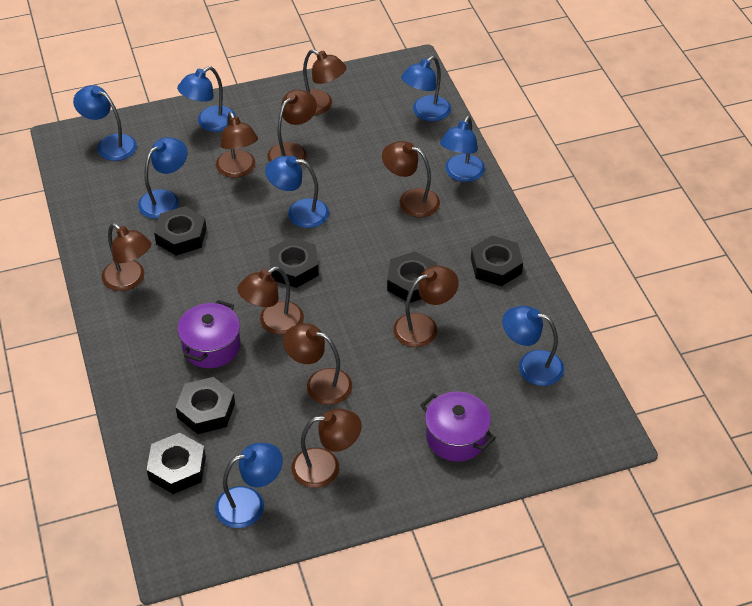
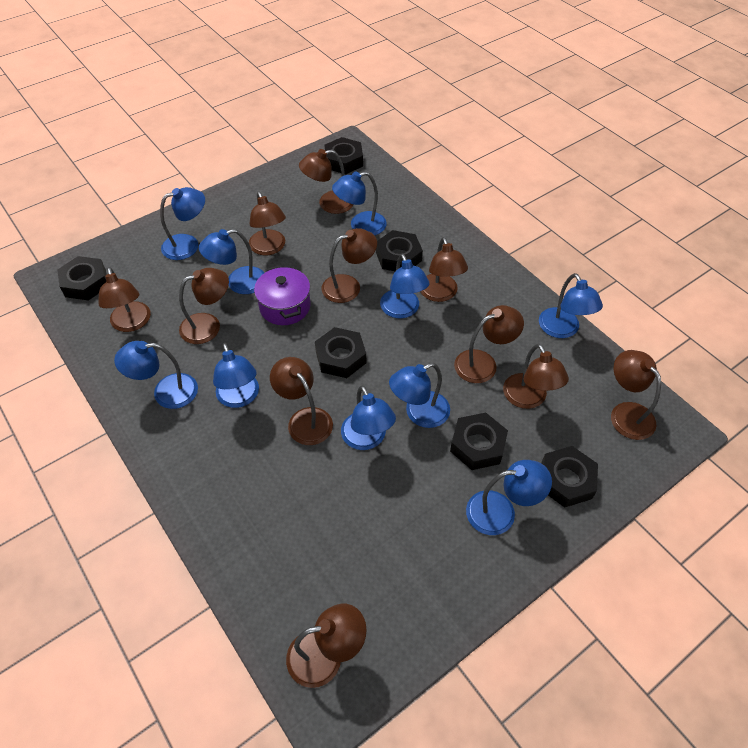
blue lamp: [73,85,137,161] [138,137,187,219] [177,66,236,132] [215,443,283,528] [265,156,329,228] [401,56,451,121] [440,116,485,182] [502,306,564,386] = 8 -> [114,341,198,409] [160,187,205,260] [199,229,264,294] [213,343,259,408] [332,171,387,235] [341,385,396,450] [380,254,429,318] [389,363,450,428] [466,460,552,535] [539,273,603,338] = 10
brown lamp: [102,223,151,291] [216,112,258,178] [238,266,304,335] [267,90,317,166] [283,323,352,405] [291,409,362,488] [303,49,347,115] [382,141,440,217] [393,265,459,347] = 9 -> [98,267,151,332] [179,268,229,344] [249,191,286,255] [270,357,333,445] [286,604,366,688] [299,149,354,214] [322,228,377,303] [420,237,468,302] [454,305,524,383] [503,344,569,409] [611,350,661,440] = 11
purple pot: [178,300,240,368] [420,391,496,462] = 2 -> [254,265,311,325] = 1

